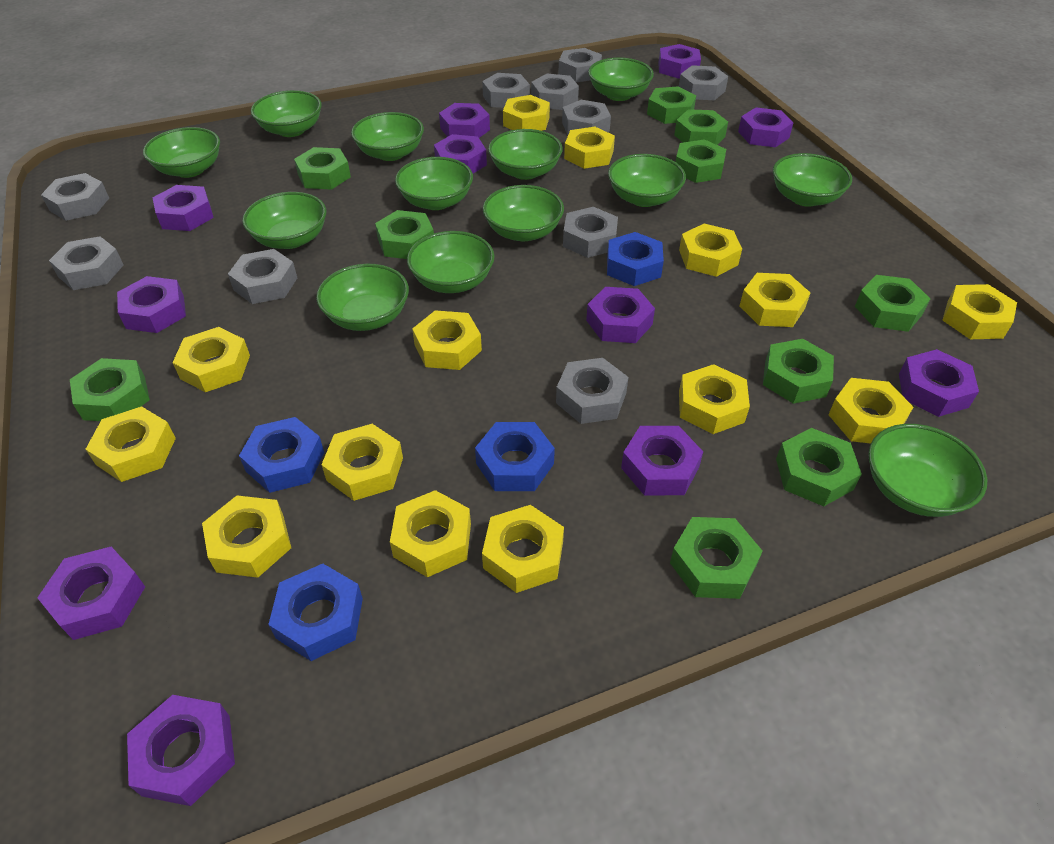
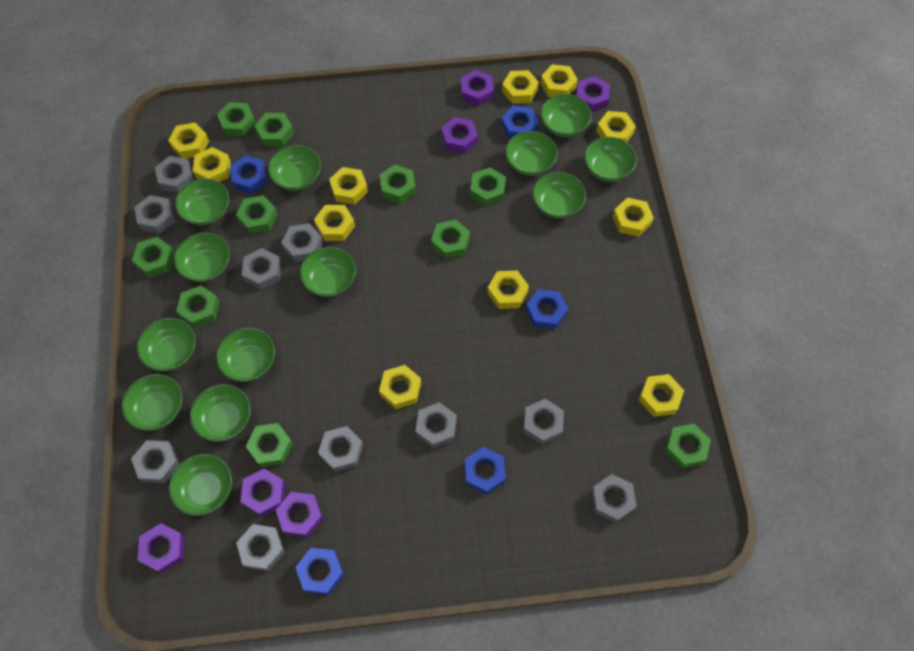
blue nut: [239,417,325,493] [268,564,363,661] [475,422,555,491] [607,232,664,286] = 4 -> [230,156,268,194] [295,548,344,595] [465,447,506,495] [501,106,539,139] [526,289,568,330] = 5
purple nut: [37,547,145,640] [117,276,186,333] [127,695,235,806] [152,185,214,231] [434,134,487,173] [439,103,490,138] [586,287,655,343] [621,426,703,495] [658,44,701,79] [738,107,794,148] [899,349,979,417] = 11 -> [138,523,185,574] [240,468,285,517] [276,492,323,538] [441,117,478,154] [461,70,494,106] [576,76,610,112] = 6
yellow nut: [86,406,176,482] [172,327,250,392] [202,495,291,578] [322,424,403,501] [390,490,471,577] [412,310,482,370] [482,505,564,593] [503,95,550,131] [564,127,615,169] [679,224,742,277] [679,364,750,434] [740,273,810,327] [828,378,913,444] [942,284,1017,339] = 14 -> [168,123,209,159] [193,147,231,182] [314,205,355,241] [329,167,368,205] [379,365,421,409] [487,271,529,309] [502,70,539,104] [540,64,578,97] [596,111,636,142] [613,197,654,237] [639,374,684,417] = 11

